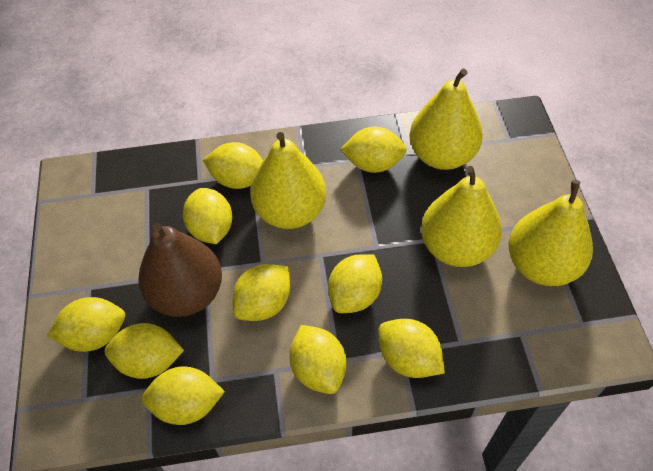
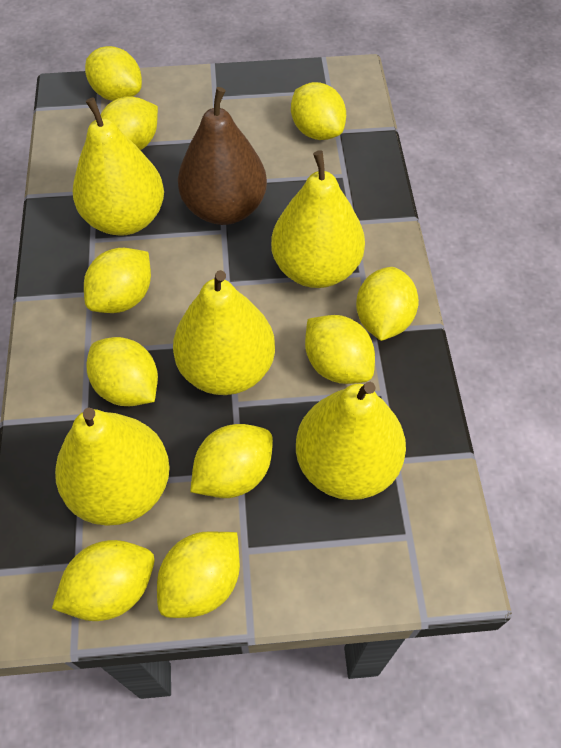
yellow pear: [250,132,326,229] [409,69,483,170] [421,166,502,267] [509,180,593,286] = 4 -> [55,407,170,525] [73,98,164,236] [173,270,275,395] [271,150,365,288] [296,382,406,500] = 5

